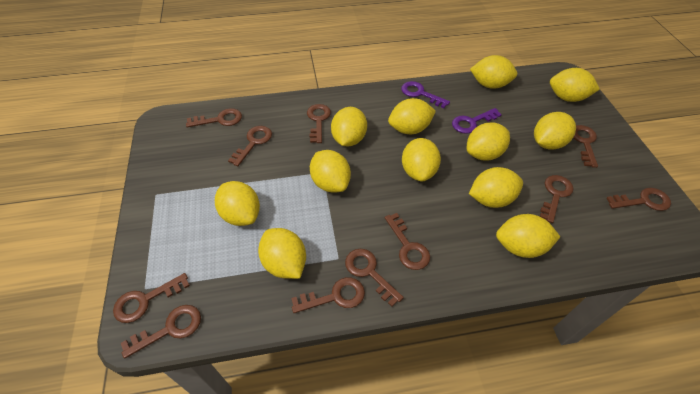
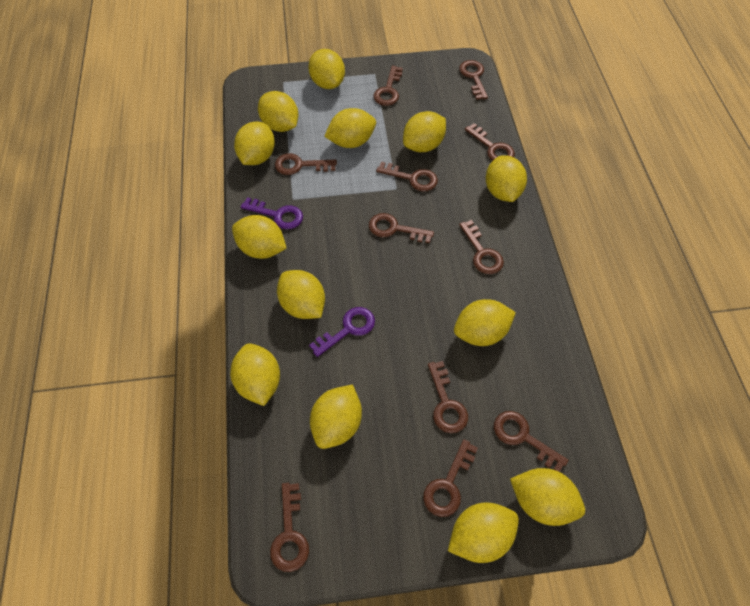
yellow lemon: [215,181,260,226] [258,228,306,279] [310,150,351,193] [331,107,367,146] [388,98,436,134] [402,138,441,181] [467,123,510,161] [469,167,523,208] [470,55,517,89] [496,214,560,258] [534,112,576,149] [550,68,600,102] = 12 -> [230,343,280,406] [232,215,287,259] [234,121,275,165] [258,91,298,132] [277,270,325,319] [308,49,345,89] [310,385,362,449] [324,108,376,148] [403,111,446,152] [448,503,519,563] [454,299,516,346] [486,155,527,202] [510,468,585,526] = 13

